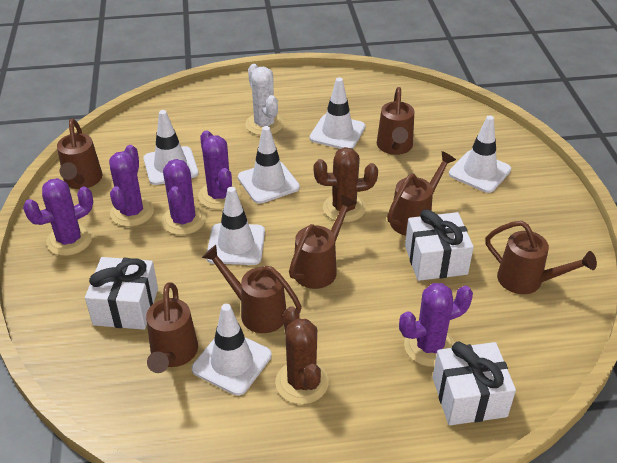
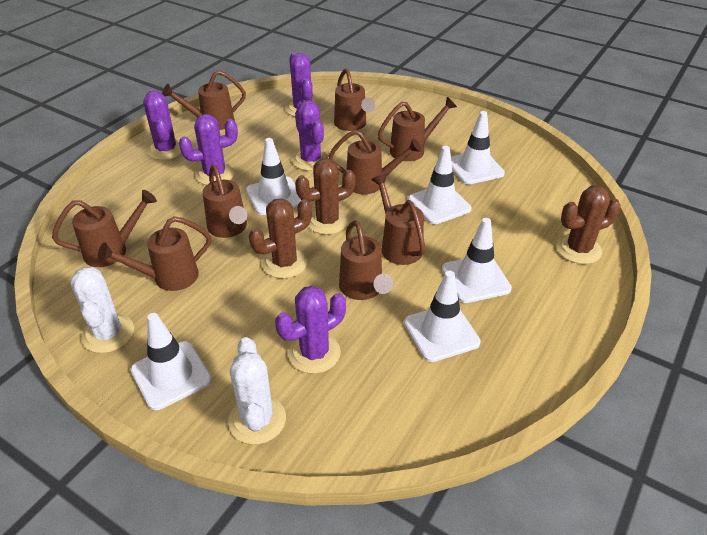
brown cactus: [275,306,329,404] [313,147,378,222] = 2 -> [249,198,312,279] [295,159,356,235] [556,186,621,264] = 3
brown watering can: [57,119,102,189] [146,282,198,373] [202,245,302,333] [289,195,357,289] [377,87,414,155] [387,151,456,236] [485,221,597,294] = 7 -> [52,190,157,267] [98,216,211,291] [162,70,246,130] [203,165,247,238] [328,130,422,194] [334,68,375,131] [339,220,393,300] [371,174,425,265] [378,97,457,161] = 9
white cactus: [245,64,284,135] = 1 -> [70,267,134,353] [228,337,286,445] = 2
white gift: [85,257,158,330] [405,209,474,281] [433,341,516,425] = 3 -> none = 0

